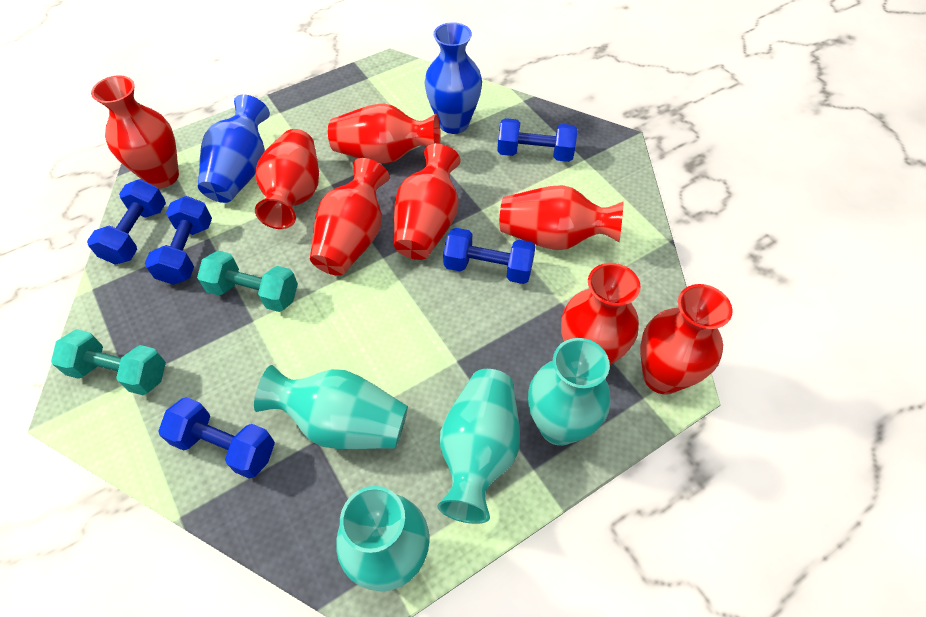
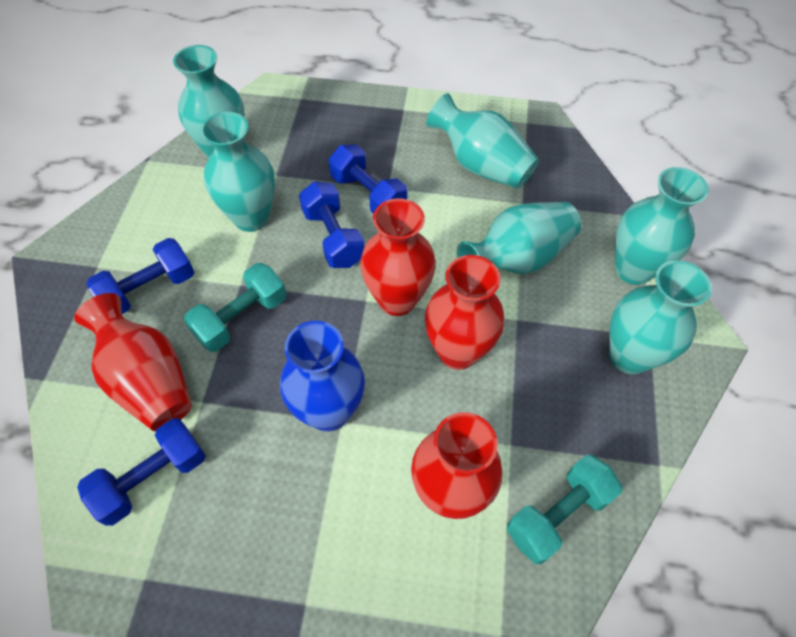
blue dumbbell: [87,179,166,265] [145,196,212,285] [158,397,275,479] [443,228,536,284] [497,118,577,162] = 5 -> [77,418,206,526] [86,238,194,314] [299,181,365,268] [328,144,408,214] = 4
blue vase: [198,95,270,203] [424,22,482,134] = 2 -> [280,321,365,432] = 1
red vase: [91,75,179,188] [255,129,319,229] [310,158,390,276] [328,103,441,164] [394,144,460,260] [500,185,623,250] [561,263,641,365] [640,284,733,395] = 8 -> [74,293,192,431] [360,198,436,316] [411,412,503,519] [425,255,504,370] = 4
turquoise vase: [254,365,408,449] [336,486,430,591] [437,369,520,524] [528,338,610,446] = 4 -> [173,45,245,158] [201,112,275,232] [426,93,539,189] [457,202,581,274] [609,260,712,375] [615,167,709,285] = 6

